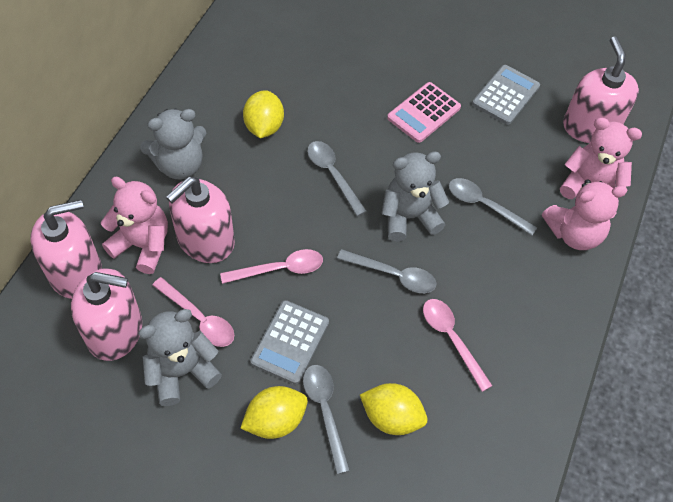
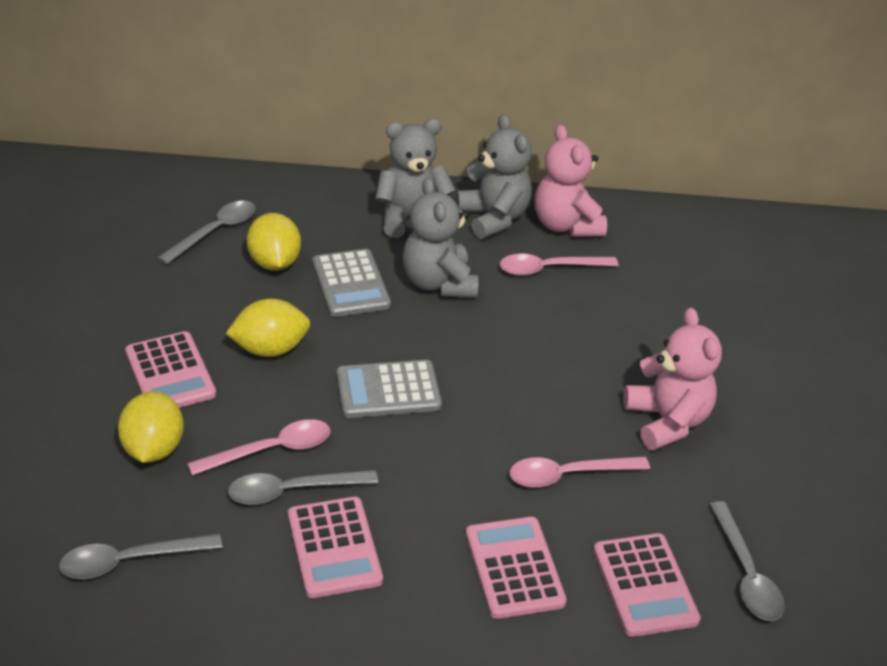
pink calculator: [387,82,461,143] = 1 -> [125,331,216,408] [288,497,383,598] [466,517,567,619] [593,533,701,637] = 4
pink soap dispenser: [30,200,102,299] [71,269,142,361] [166,177,235,263] [563,36,639,143] = 4 -> none = 0
pink teddy bear: [101,177,168,274] [542,179,628,250] [560,118,642,199] = 3 -> [535,125,607,237] [624,308,722,451] = 2

